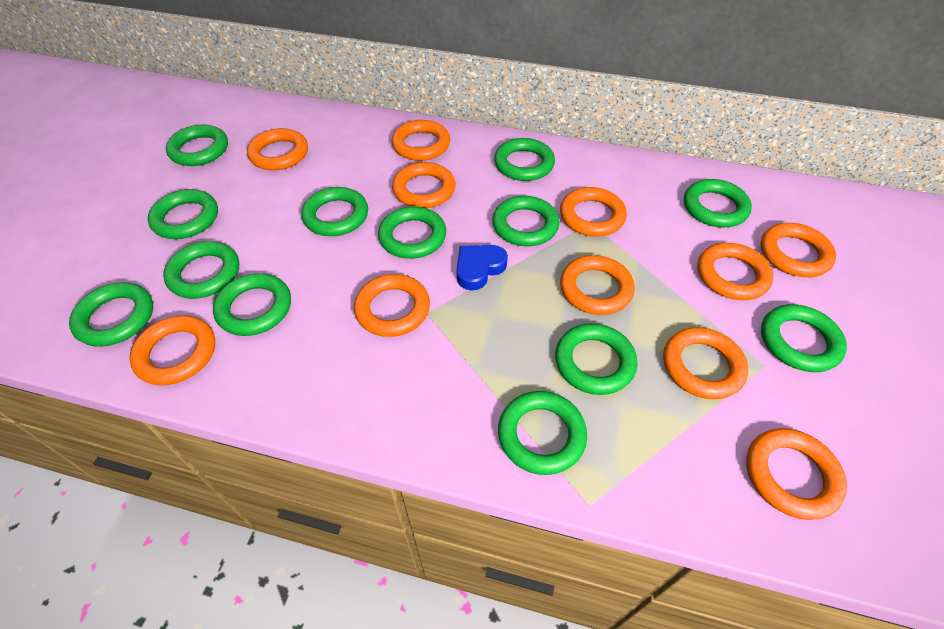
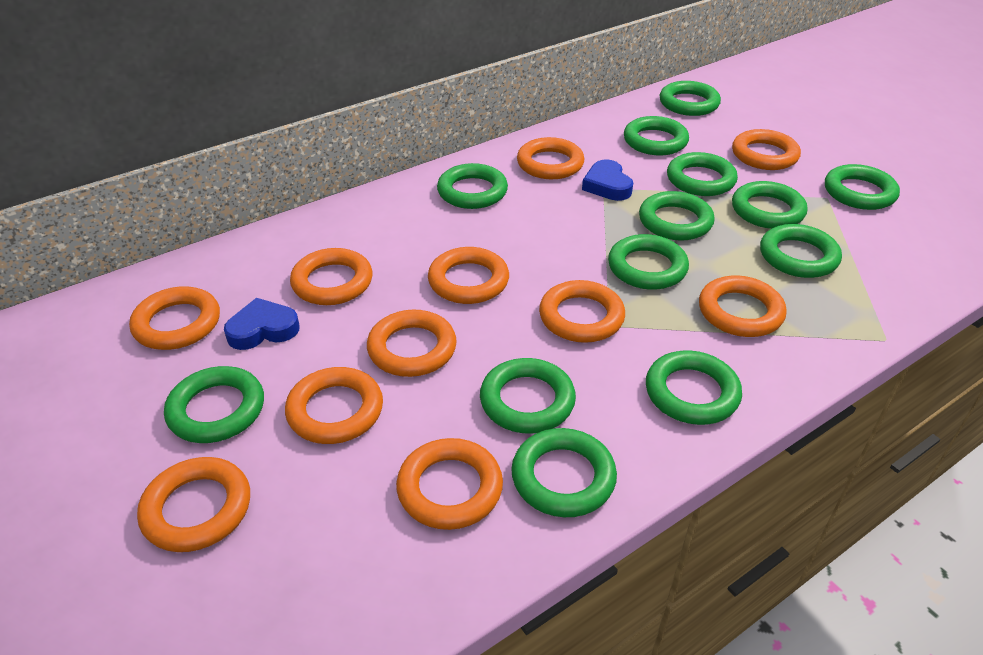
blue heart: [456,245,508,291] = 1 -> [224,298,300,350] [582,159,633,201] = 2

